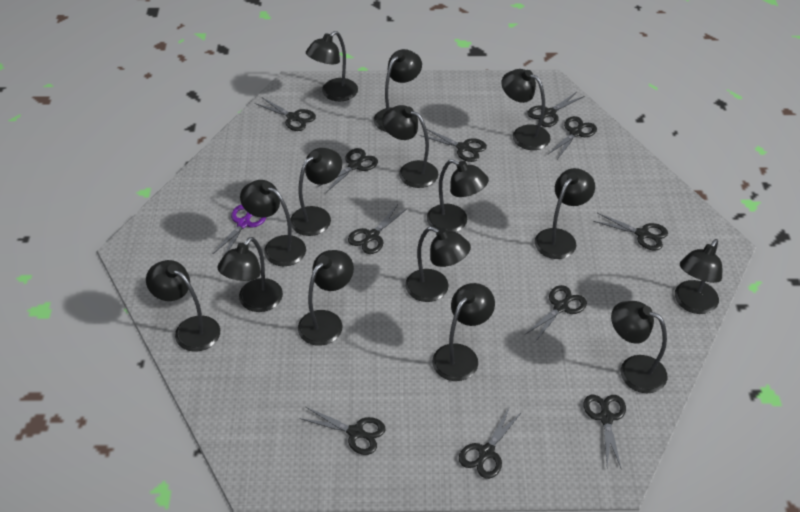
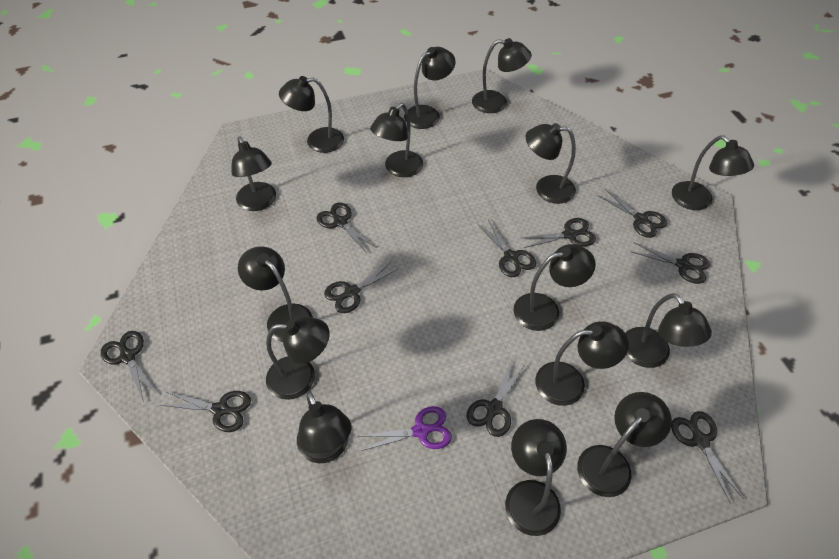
black scissors: [255,97,316,131] [299,407,385,455] [318,148,378,193] [348,204,407,254] [420,129,487,162] [459,406,522,479] [524,285,587,342] [527,92,585,127] [548,116,597,158] [583,395,626,468] [593,213,668,251] = 11 -> [101,331,157,402] [160,391,251,432] [317,203,377,253] [324,261,398,313] [467,359,525,437] [478,220,536,277] [522,218,596,248] [598,189,667,238] [630,242,710,284] [671,411,744,503] = 10

